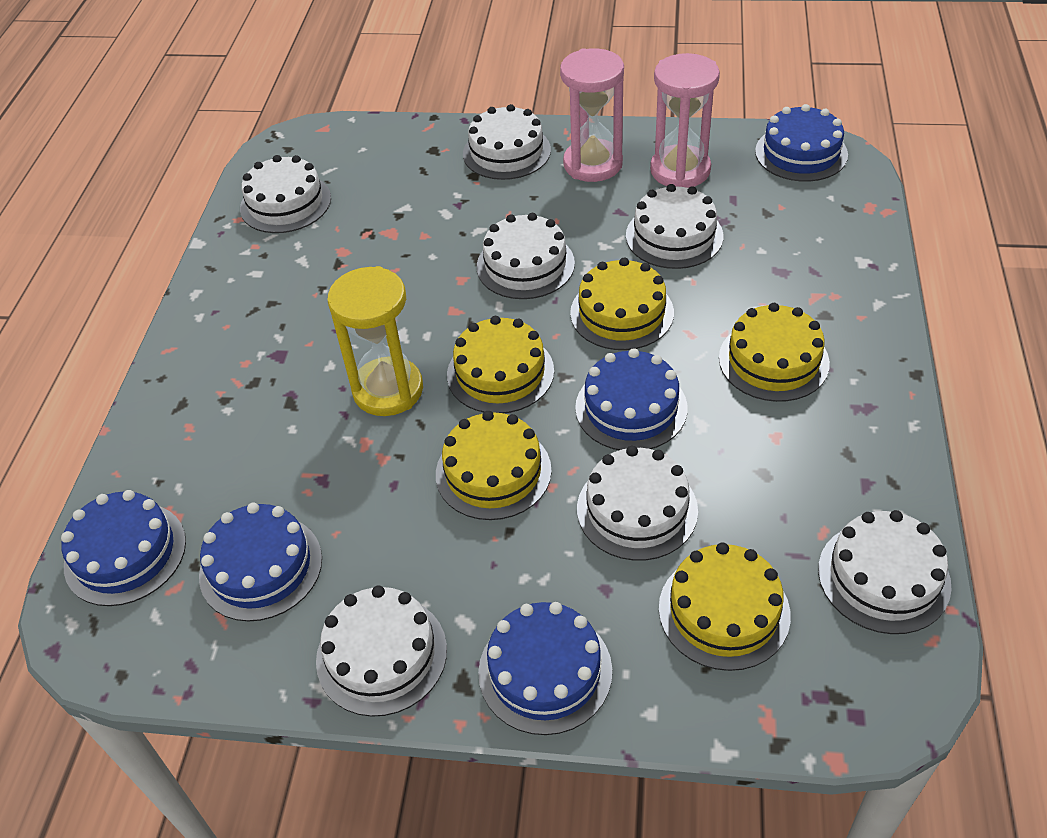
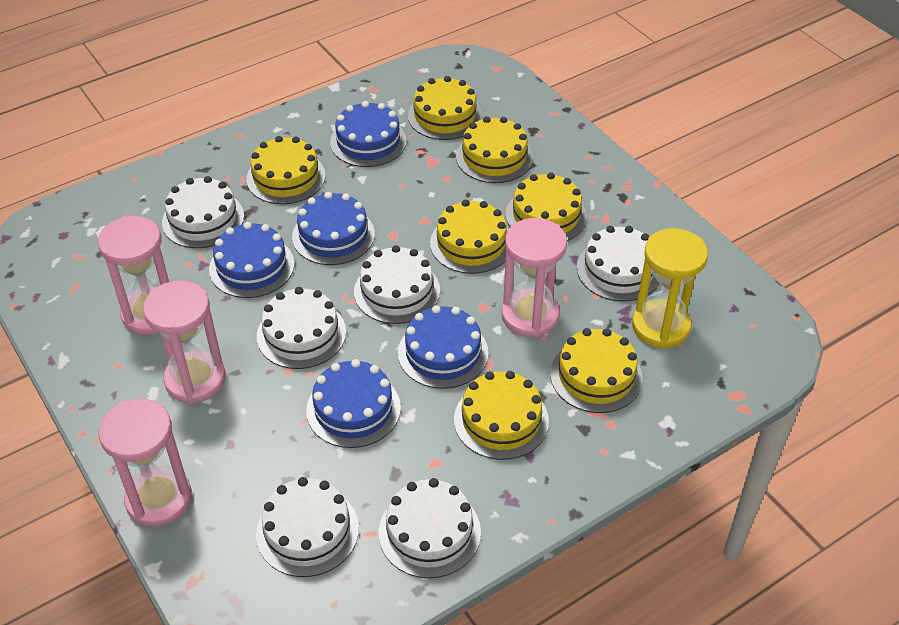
pink hourglass: [560,48,624,182] [650,53,720,188] = 2 -> [98,216,169,335] [98,398,192,527] [143,280,226,404] [501,218,567,338] = 4
white cake: [240,155,331,233] [316,585,447,717] [463,104,551,180] [477,213,575,299] [577,446,698,561] [626,184,723,269] [818,510,951,634] = 7 -> [162,176,244,248] [256,477,359,577] [257,287,346,369] [354,245,440,324] [379,478,481,578] [577,226,660,302] = 6
yellow cake: [436,411,552,520] [447,316,554,413] [570,258,674,350] [659,542,791,671] [719,303,830,402] = 5 -> [247,136,325,204] [408,76,482,140] [430,200,508,274] [454,371,549,460] [456,116,533,183] [506,172,587,241] [550,328,643,413] = 7

